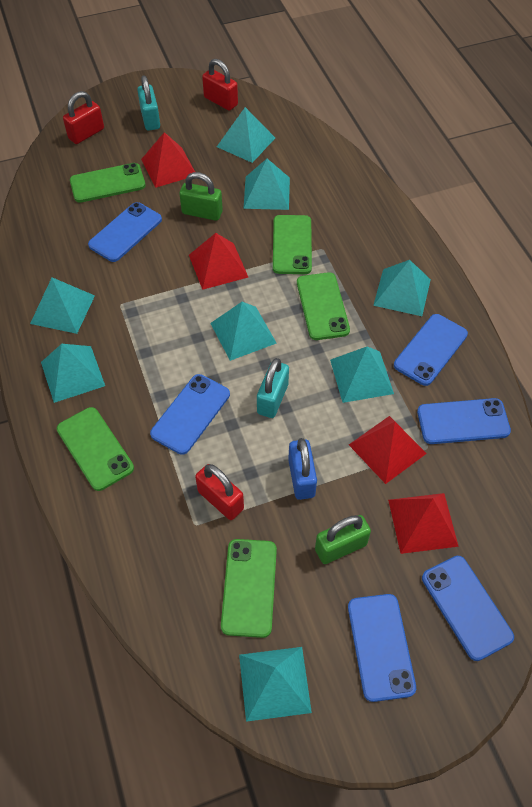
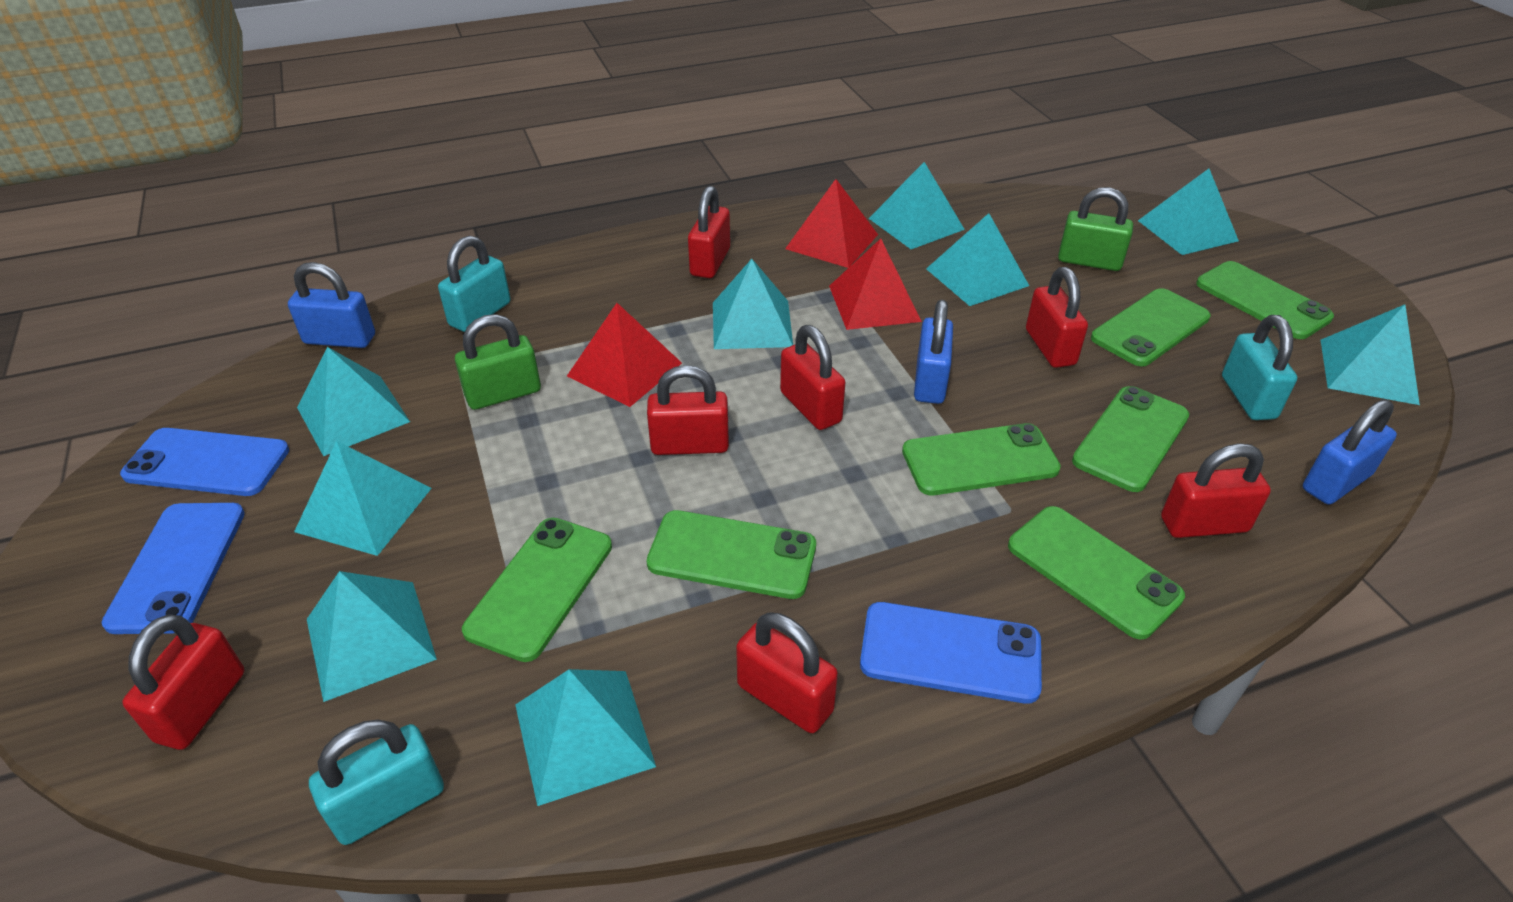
blue padlock: [288,438,317,500] = 1 -> [288,262,375,348] [914,300,953,404] [1303,399,1397,505] = 3
blue phone: [88,202,162,262] [150,374,230,455] [348,594,416,702] [394,314,468,386] [417,398,511,444] [422,556,514,661] = 6 -> [101,503,245,634] [120,428,289,496] [860,602,1042,704] = 3
green phone: [57,407,134,491] [70,163,146,203] [221,539,277,638] [273,215,312,274] [297,272,350,340] = 5 -> [462,518,612,662] [647,510,816,599] [902,423,1061,495] [1008,506,1185,640] [1072,386,1189,492] [1091,288,1211,366] [1196,261,1334,339] = 7
red padlock: [63,91,104,144] [195,464,244,520] [202,59,238,111] = 3 -> [122,614,244,750] [647,365,729,455] [688,186,730,278] [736,612,838,733] [780,325,845,430] [1026,267,1088,368] [1161,443,1271,538] = 7
red pyramid: [141,132,195,188] [189,233,248,290] [349,416,427,484] [388,493,459,554] = 4 -> [567,303,682,407] [785,179,878,268] [829,239,922,330] = 3
turquoise padlock: [137,75,160,130] [257,358,289,418] = 2 -> [309,720,444,845] [438,236,511,332] [1222,315,1297,420] = 3
turquoise pyramid: [30,278,95,334] [41,344,105,403] [210,302,276,361] [217,107,275,163] [239,647,312,722] [243,159,290,210] [330,346,394,403] [373,260,431,316] = 8 -> [294,441,432,556] [297,347,410,456] [307,571,437,702] [515,669,656,806] [713,259,793,349] [869,162,965,249] [926,213,1029,306] [1138,169,1239,255] [1321,304,1420,405] = 9

